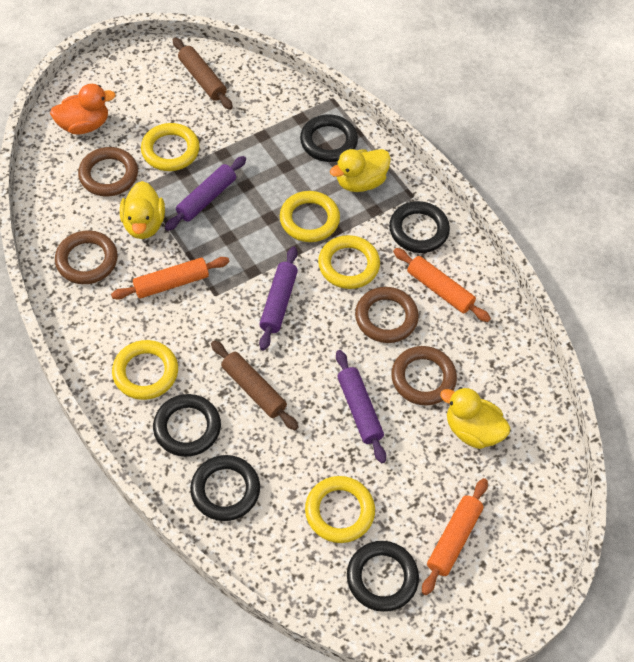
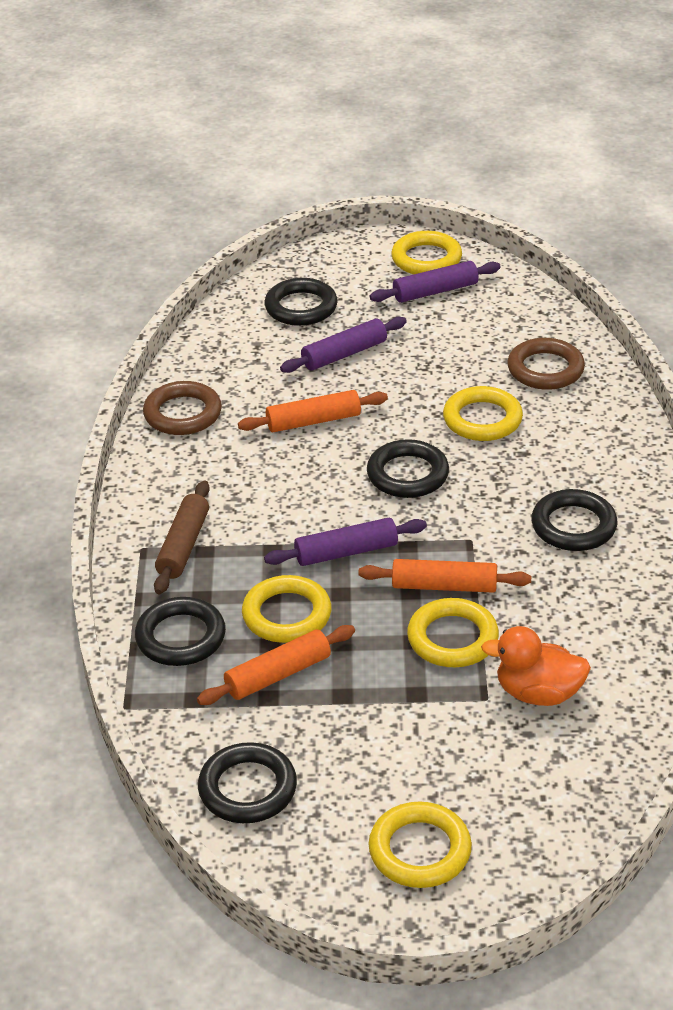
brown ring: [55,230,118,284] [78,147,138,196] [355,287,419,343] [391,346,457,405] = 4 -> [143,381,222,435] [507,338,585,390] = 2
brown rolling pin: [173,38,233,110] [211,340,298,430] = 2 -> [154,480,210,594] = 1
yellow duck: [120,181,165,239] [330,149,391,192] [440,387,511,449] = 3 -> none = 0

